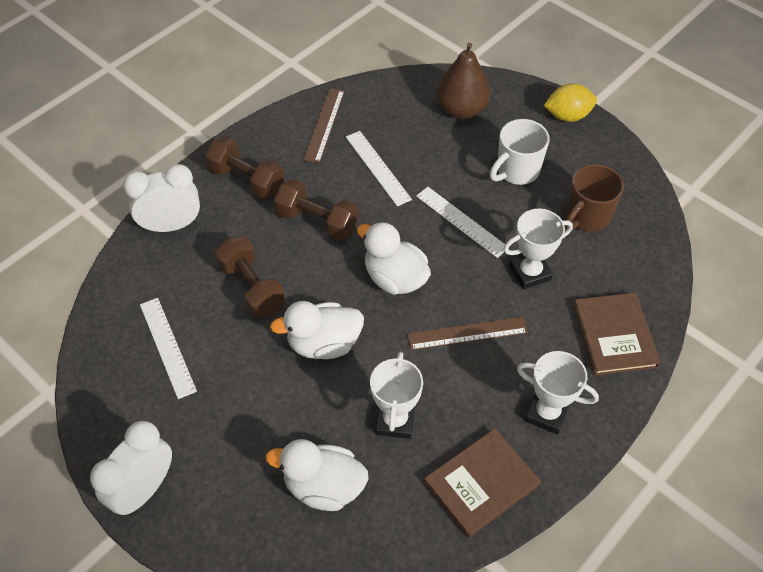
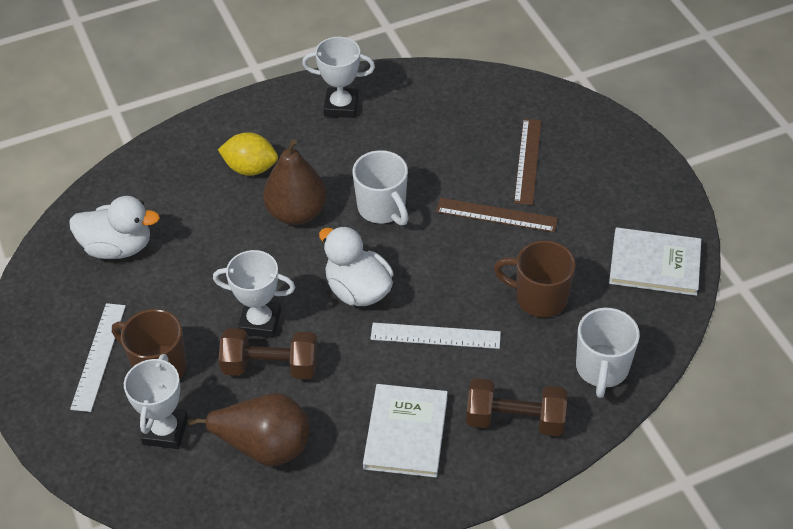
brown book: [424,429,541,538] [574,293,661,376] = 2 -> none = 0
brown dumbbell: [205,137,285,199] [215,236,285,318] [274,179,358,241] = 3 -> [219,328,318,379] [466,378,567,436] = 2
brown mug: [564,164,624,232] = 1 -> [112,309,187,379] [494,240,576,317] = 2
brown pear: [437,43,491,119] = 1 -> [188,393,309,467] [263,139,327,225] = 2
white book: none = 0 -> [363,384,448,478] [609,227,701,296] = 2
white clock: [90,421,172,516] [123,164,200,232] = 2 -> none = 0
white duck: [266,439,368,511] [270,301,364,359] [357,222,431,295] = 3 -> [69,196,160,259] [319,226,393,306] = 2
white mug: [490,119,550,185] = 1 -> [352,150,408,226] [576,308,640,398] = 2
white ruler: [140,298,197,399] [346,131,412,206] [416,187,505,258] = 3 -> [70,303,126,412] [371,323,501,349] = 2

